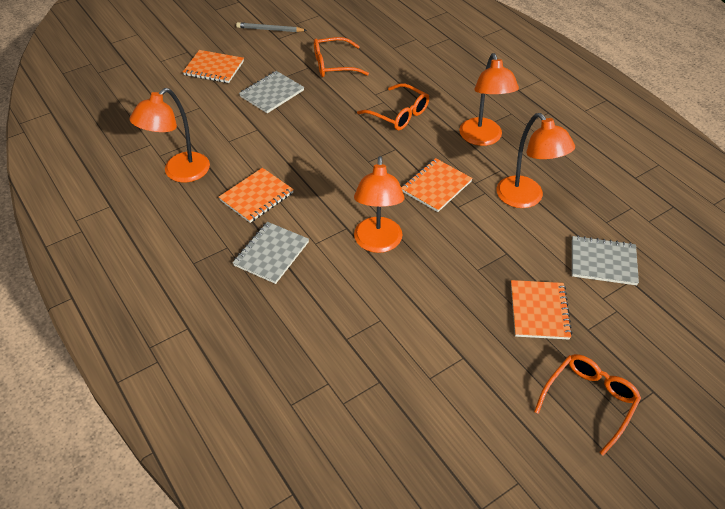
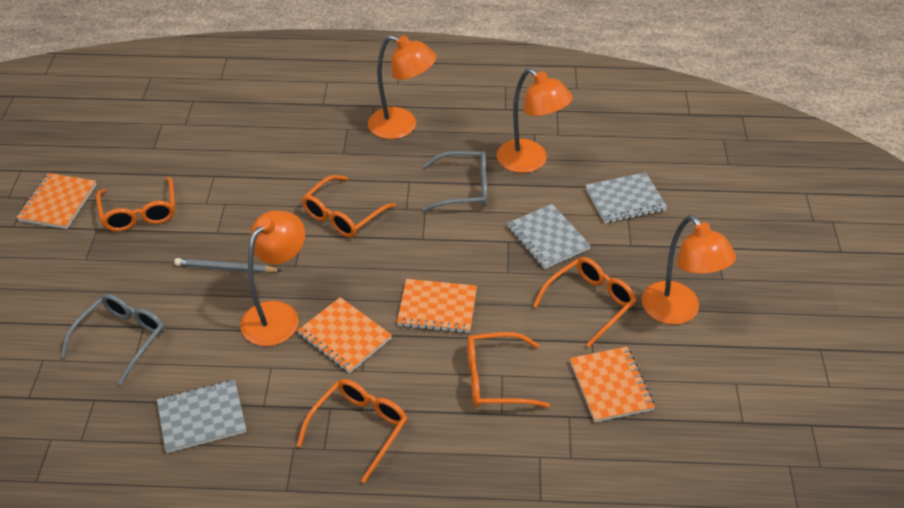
grey glasses: none = 0 -> [61,294,165,386] [422,151,487,212] = 2
orange glasses: [314,37,369,77] [357,83,429,130] [534,354,641,456] = 3 -> [96,177,175,232] [297,379,408,483] [302,175,396,238] [467,332,550,408] [533,257,636,348] = 5

